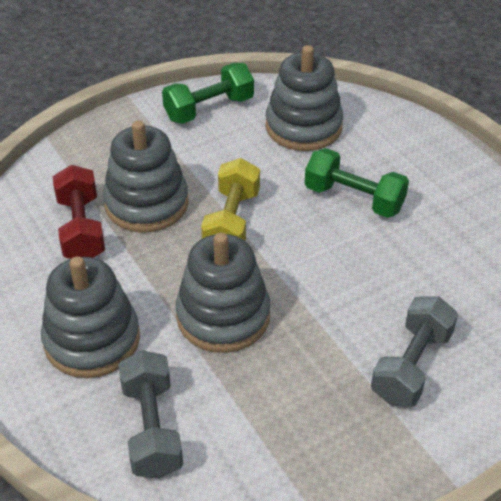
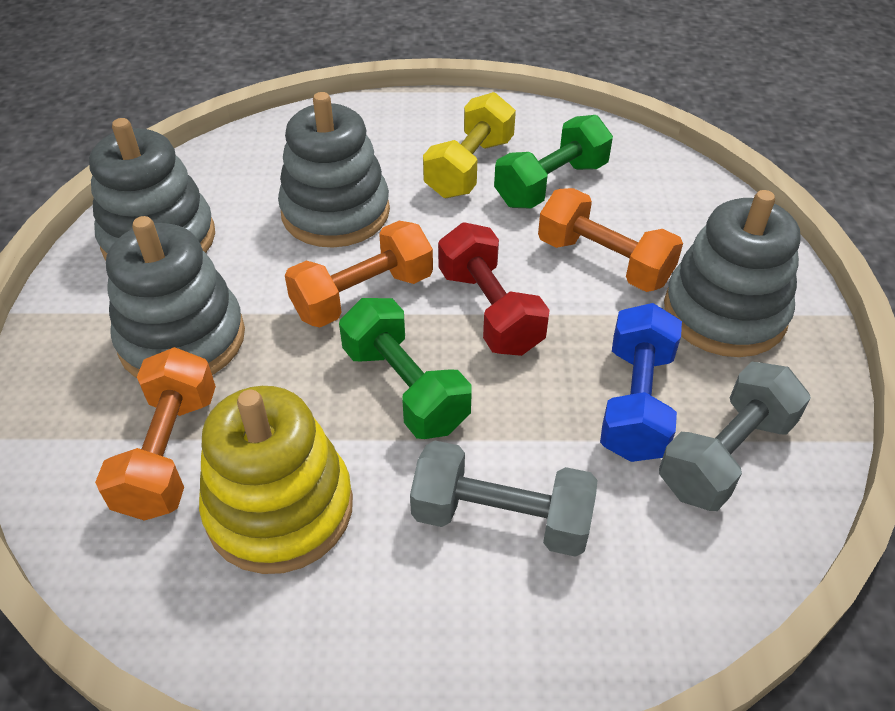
blue dumbbell: none = 0 -> [600,303,682,462] = 1
orange dumbbell: none = 0 -> [95,347,216,521] [285,221,433,327] [538,188,683,292] = 3
yellow stacking toy: none = 0 -> [199,386,353,574] = 1

